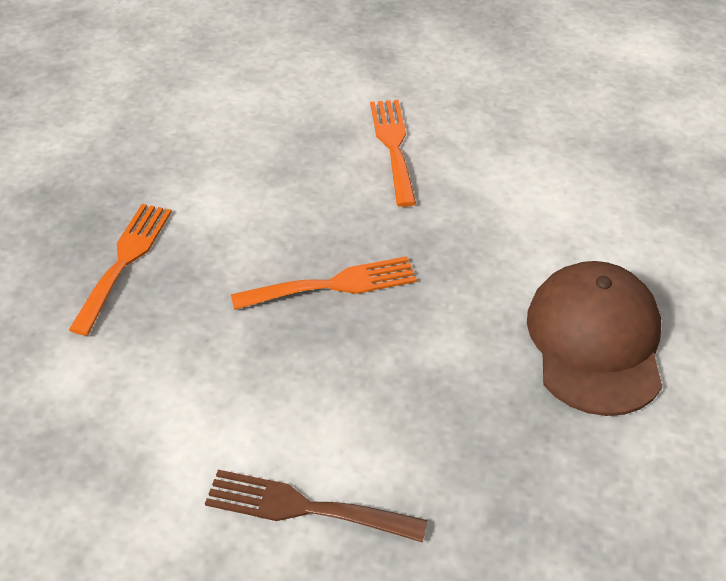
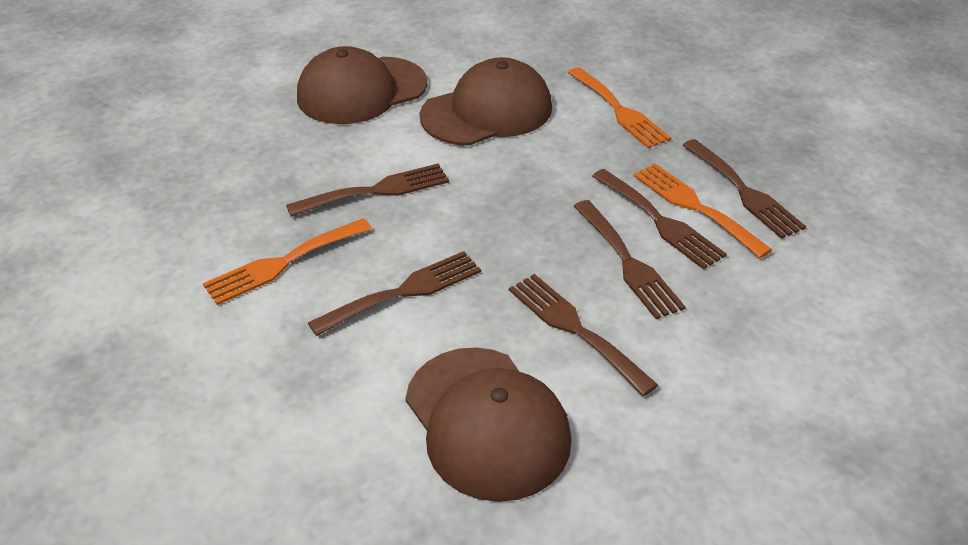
brown cap: [527,261,662,416] = 1 -> [297,46,427,124] [406,347,572,502] [420,57,552,146] = 3
brown fork: [205,470,428,543] = 1 -> [286,163,449,217] [308,251,481,336] [509,274,658,396] [574,200,686,319] [592,169,727,269] [683,139,806,239] = 6

